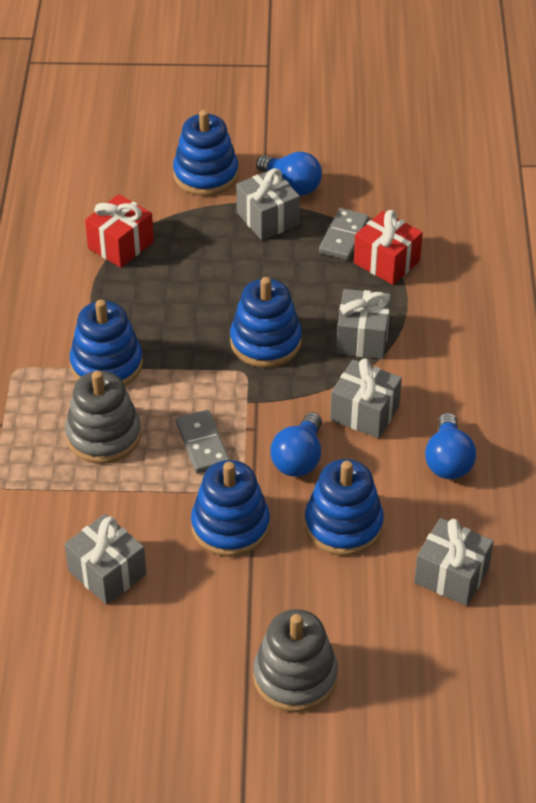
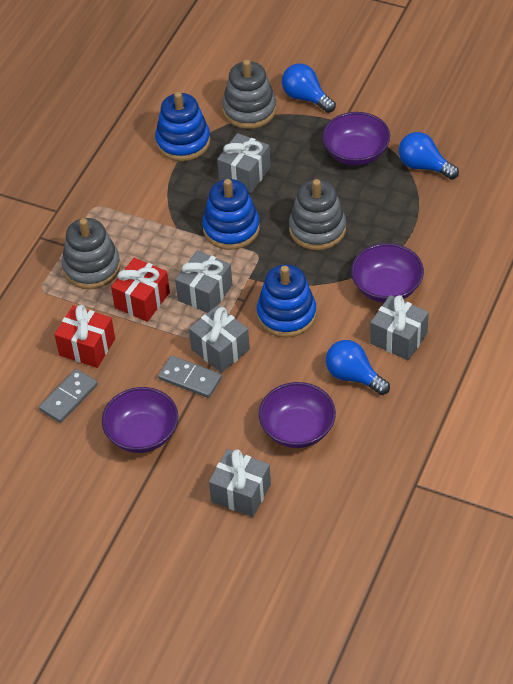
blue stacking toy: [70,300,143,386] [173,110,238,196] [191,460,270,557] [230,277,302,368] [305,459,384,556] = 5 -> [155,92,210,161] [202,179,260,250] [257,264,317,338] = 3
grey stacking toy: [65,371,141,464] [253,609,338,712] = 2 -> [62,218,121,289] [222,60,276,129] [289,179,346,250] = 3
purple bowl: none = 0 -> [102,387,178,453] [259,382,336,448] [322,112,390,166] [351,243,424,303] = 4

